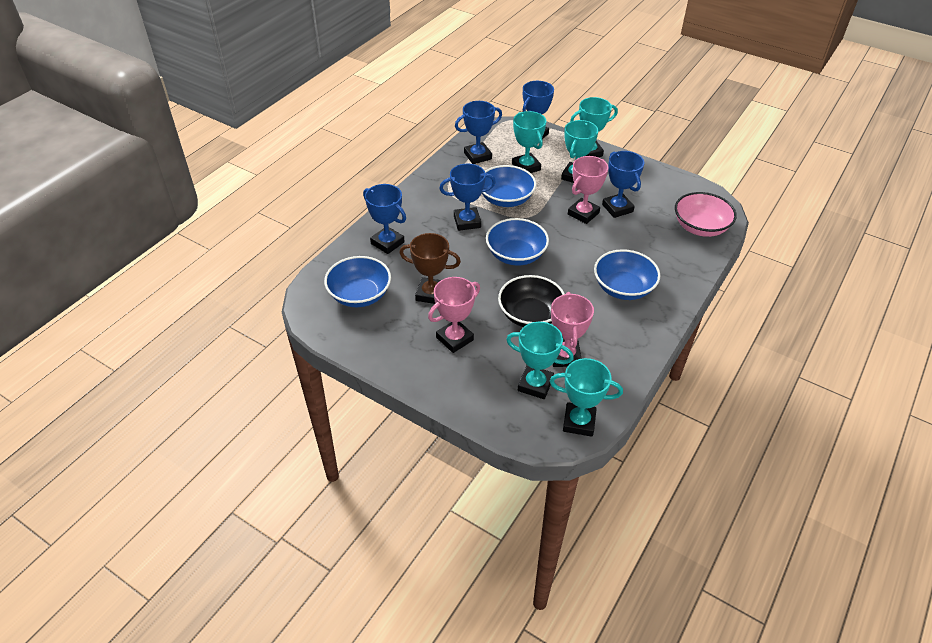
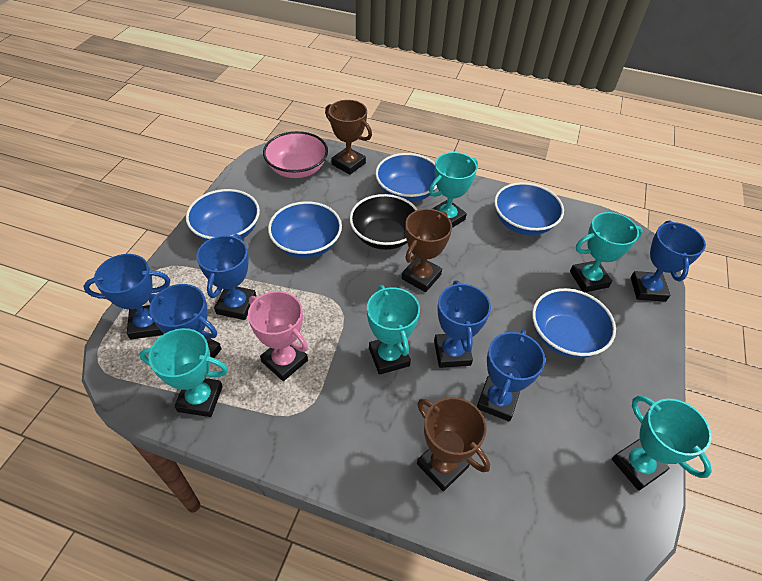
blue bowl: [324,256,391,307] [482,165,536,207] [486,218,549,266] [594,249,661,300] = 4 -> [186,189,260,241] [268,201,342,258] [375,153,437,202] [494,182,564,235] [532,288,616,358] = 5
blue trophy: [363,184,406,254] [439,164,496,231] [455,101,502,164] [523,81,554,139] [602,151,644,218] = 5 -> [83,254,170,339] [148,284,222,358] [196,234,257,320] [434,281,491,368] [477,330,545,421] [630,220,706,302] = 6
brown trophy: [399,233,461,304] = 1 -> [325,100,372,175] [402,209,452,292] [417,397,490,491] = 3
pink trophy: [428,277,480,353] [551,292,594,367] [568,156,608,224] = 3 -> [248,291,308,381] = 1

